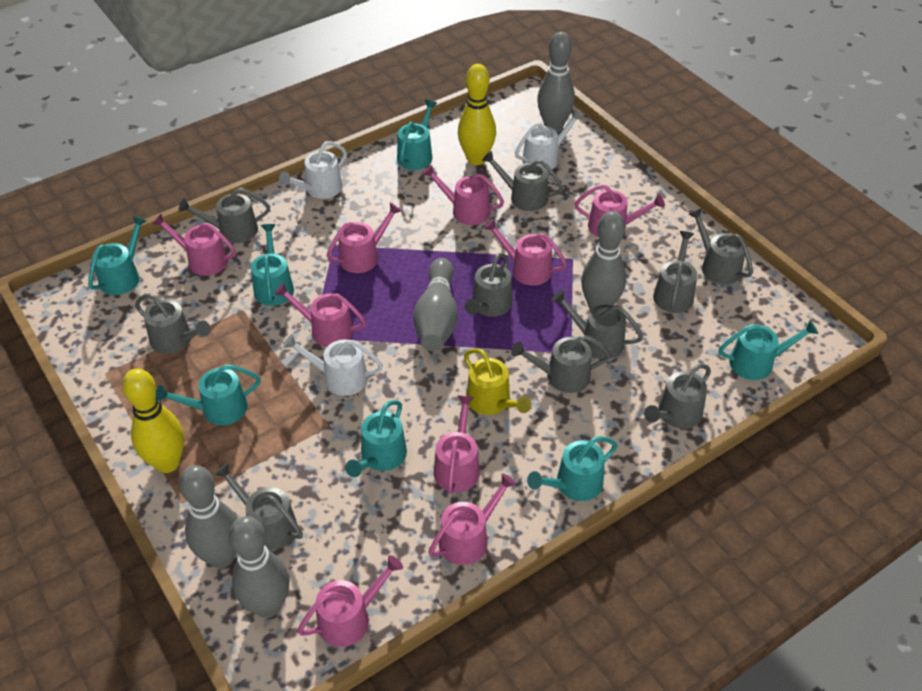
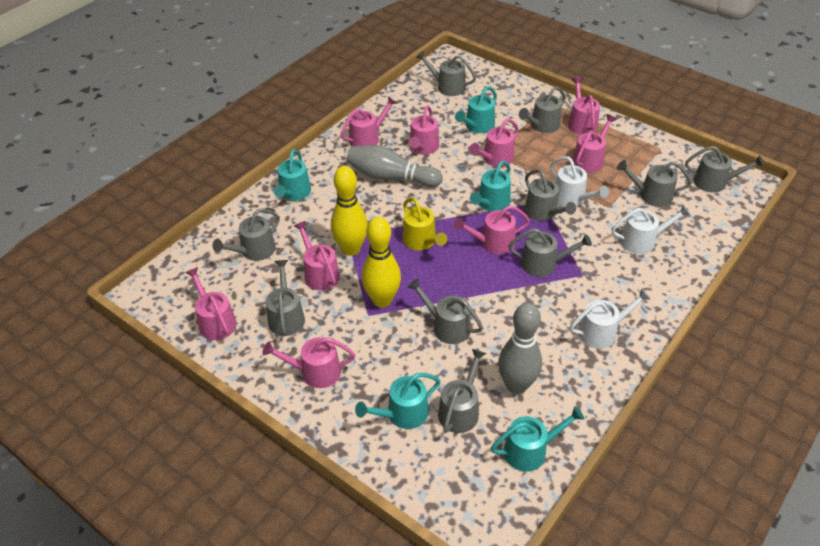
grey bowling pin: [179,465,238,568] [229,516,289,618] [413,258,458,351] [537,32,575,132] [581,211,626,311] = 5 -> [347,145,443,187] [498,303,542,394] = 2
turquoise watering can: [88,216,147,295] [156,364,261,425] [251,224,294,306] [345,400,407,477] [397,99,437,170] [527,436,617,501] [719,320,818,380] = 7 -> [273,149,311,201] [355,373,440,429] [455,86,497,133] [470,161,511,211] [491,406,584,471] = 5

